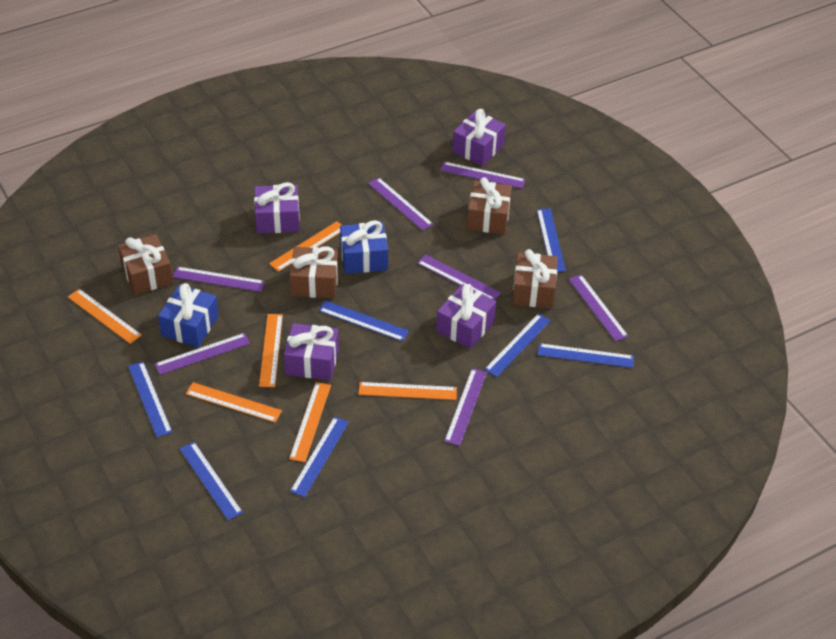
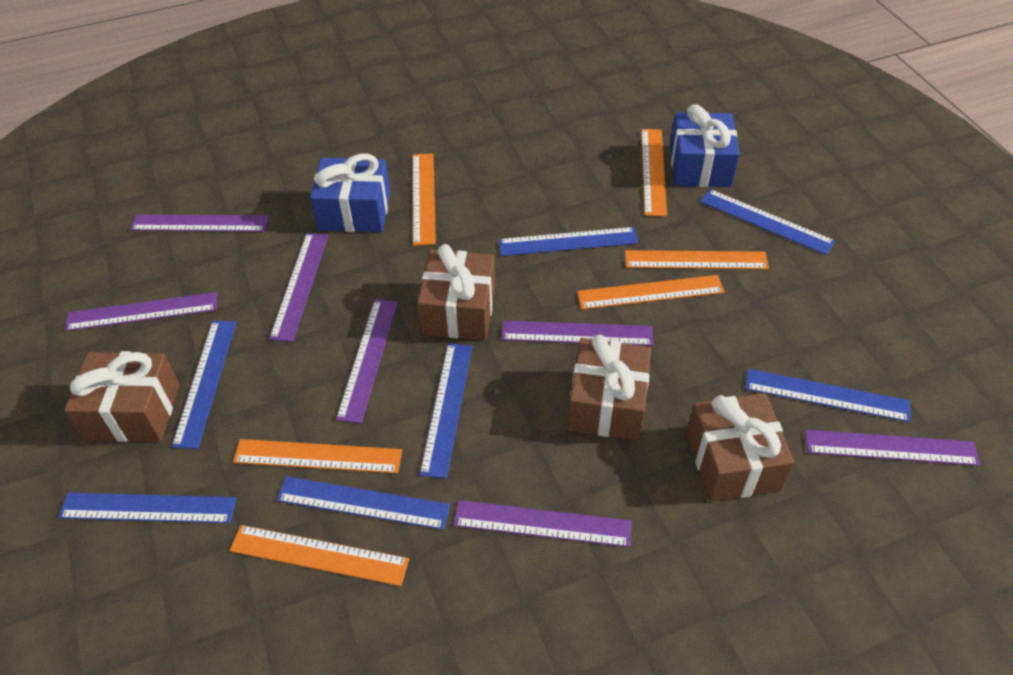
purple gift: [254,182,300,234] [284,323,339,380] [436,284,496,349] [452,109,506,166] = 4 -> none = 0

